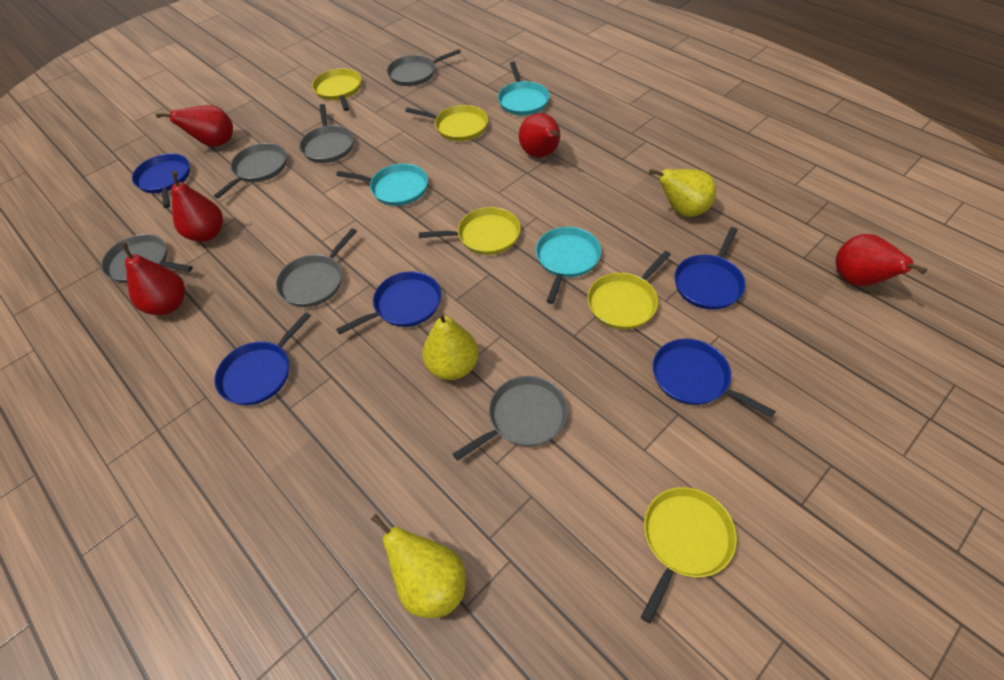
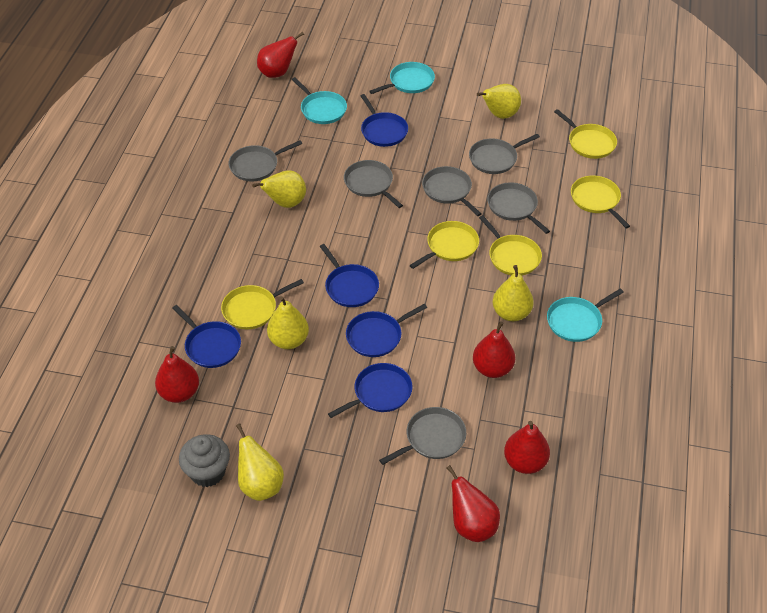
grey cupcake: none = 0 -> [179,434,230,487] = 1
yellow pear: [371,514,466,618] [423,312,479,380] [649,169,716,217] = 3 -> [236,423,284,501] [252,170,306,208] [267,296,309,349] [477,84,521,119] [492,265,534,321] = 5

